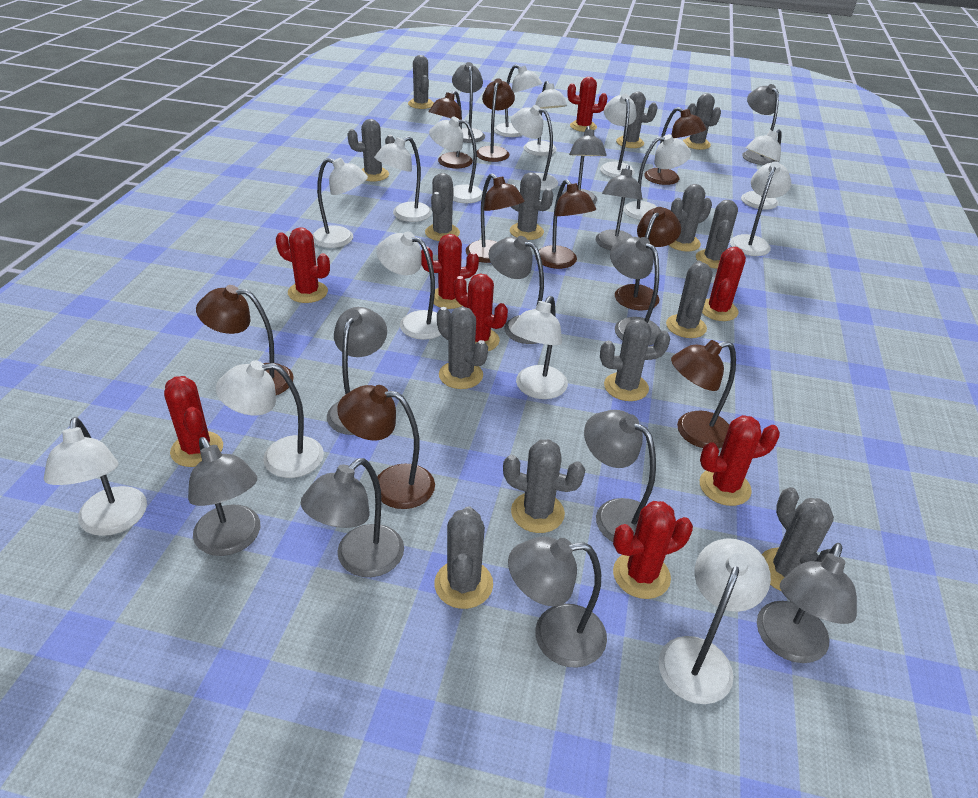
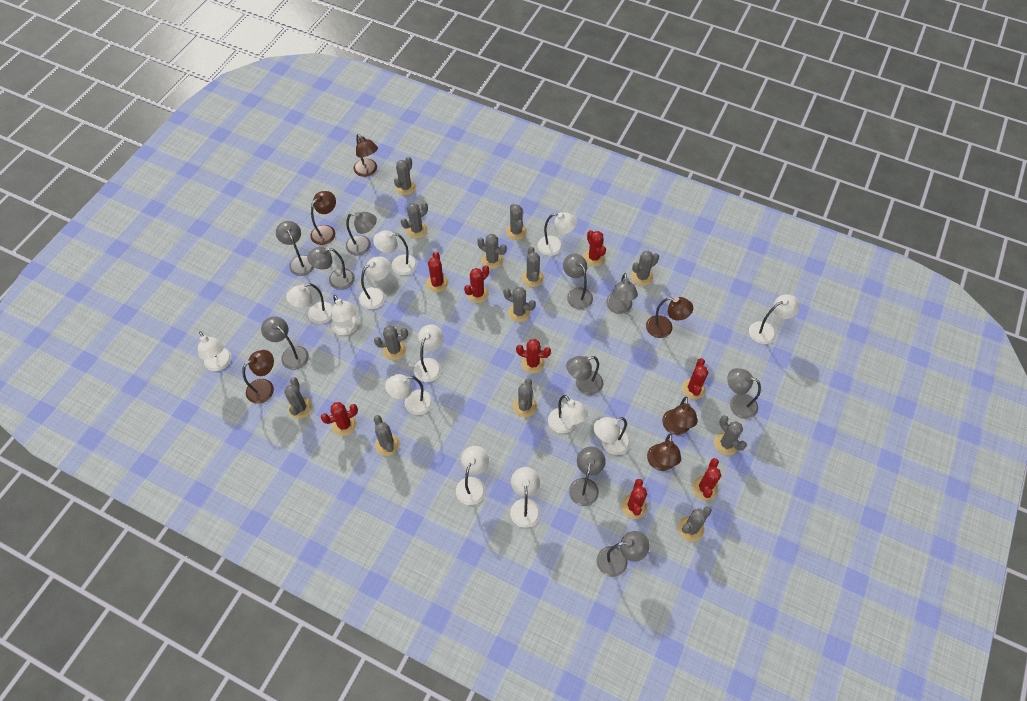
brown lamp: [196,285,294,395] [337,385,435,509] [428,91,473,168] [466,173,524,263] [477,78,515,162] [535,179,596,269] [615,207,681,310] [644,107,706,185] [671,340,736,449] = 9 -> [242,350,274,404] [310,191,336,245] [354,134,378,177] [646,297,693,338] [647,433,681,471] [662,397,698,435] = 6
grey cactus: [347,119,395,181] [408,55,434,109] [425,173,460,241] [434,506,493,609] [437,307,488,389] [503,439,585,533] [510,172,553,240] [600,319,670,401] [616,92,658,148] [666,261,713,338] [669,184,712,251] [683,93,721,150] [696,200,738,269] [762,487,834,592] = 14 -> [284,377,312,419] [374,325,408,360] [374,415,400,456] [394,157,416,195] [401,202,428,238] [477,234,507,269] [503,287,536,322] [506,204,527,240] [513,379,537,417] [522,247,544,287] [631,251,659,286] [678,506,712,542] [714,415,747,455] = 13
grey lamp: [188,437,260,556] [301,458,404,577] [327,307,387,435] [452,62,485,143] [489,236,544,344] [508,536,607,668] [561,126,607,204] [584,410,656,542] [596,165,642,250] [610,237,661,346] [742,84,779,165] [757,543,857,663] = 12 -> [261,316,309,370] [276,221,314,276] [307,247,355,290] [346,212,377,256] [563,254,593,309] [566,356,603,395] [569,446,606,506] [597,531,650,577] [606,273,638,314] [727,368,761,419] = 10
white lamp: [44,417,147,536] [216,360,324,478] [312,158,368,248] [374,136,432,222] [377,232,441,340] [429,117,483,203] [494,64,542,137] [510,296,568,399] [511,105,558,191] [523,81,567,156] [600,94,637,178] [623,134,691,220] [658,538,771,704] [730,161,791,256] [741,129,781,210] = 15 -> [198,331,231,371] [286,283,333,324] [331,295,358,335] [359,256,390,309] [373,230,417,275] [385,374,433,415] [414,325,443,382] [456,446,489,505] [510,467,540,528] [538,212,577,256] [548,395,588,433] [593,417,631,455] [749,294,800,344] = 13

